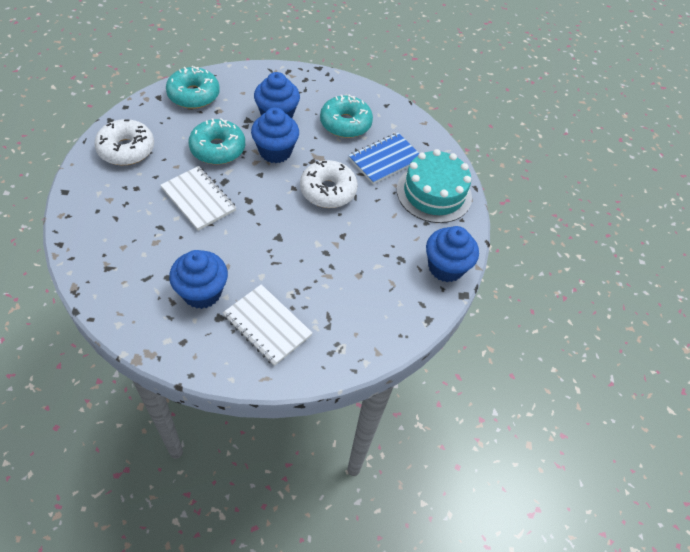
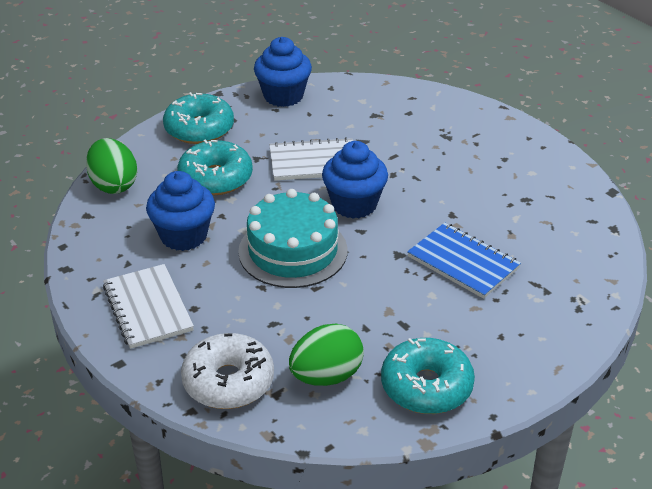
blue cupcake: [169,250,228,309] [251,107,299,163] [254,72,300,118] [426,226,479,282] = 4 -> [146,171,215,251] [254,37,312,107] [322,141,388,218] = 3
green egg: none = 0 -> [86,138,137,194] [289,324,364,386] = 2
white donut: [94,119,154,165] [300,160,358,208] = 2 -> [181,333,274,409] = 1

